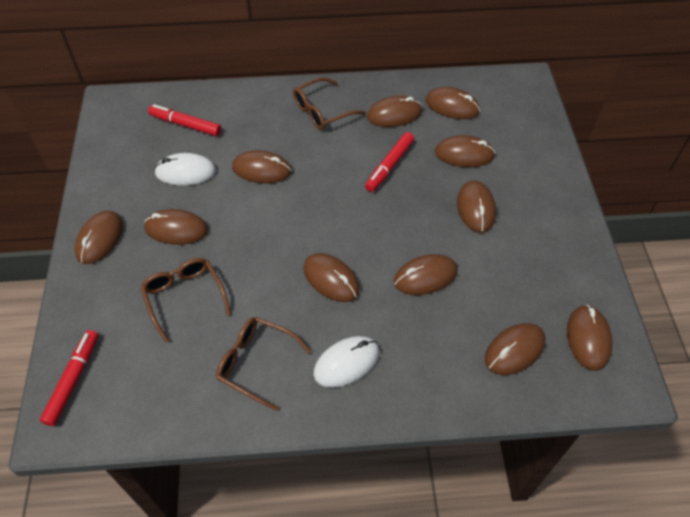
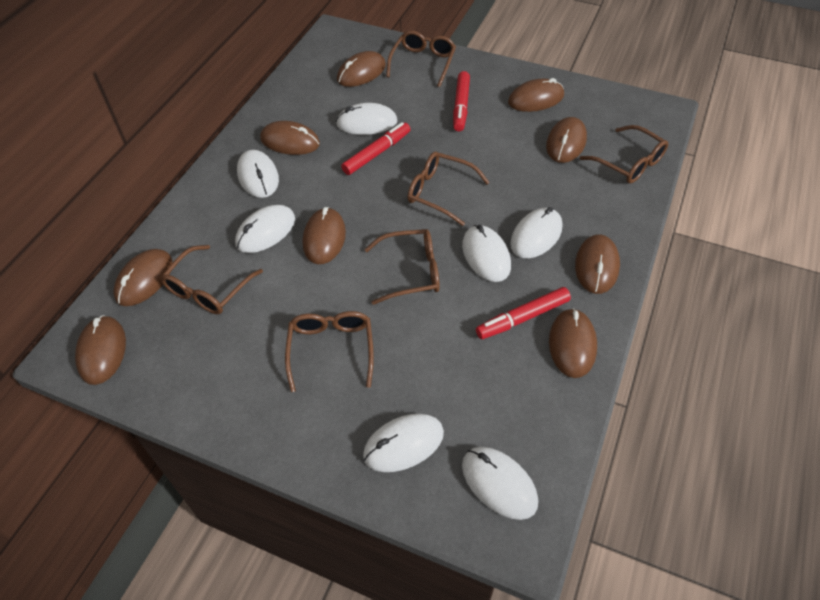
brown glasses: [140,258,231,342] [216,317,311,411] [293,77,366,130] = 3 -> [160,245,263,314] [285,311,374,392] [364,229,440,305] [386,30,456,87] [408,152,490,226] [580,125,668,184] = 6
brown mouse: [75,211,123,264] [144,209,208,245] [232,150,291,184] [303,253,360,302] [367,96,422,127] [394,254,458,295] [425,87,480,119] [435,135,495,167] [457,180,496,233] [485,323,546,375] [567,305,613,371] = 11 -> [75,315,126,385] [113,249,173,306] [260,121,320,155] [303,207,346,264] [337,51,386,87] [508,78,564,112] [546,117,587,163] [549,308,597,378] [575,234,620,294] = 9
white mouse: [154,153,216,186] [313,336,379,388] = 2 -> [235,205,295,253] [237,150,279,198] [336,103,397,135] [363,414,444,472] [462,225,511,282] [462,447,538,520] [510,207,562,258] = 7

